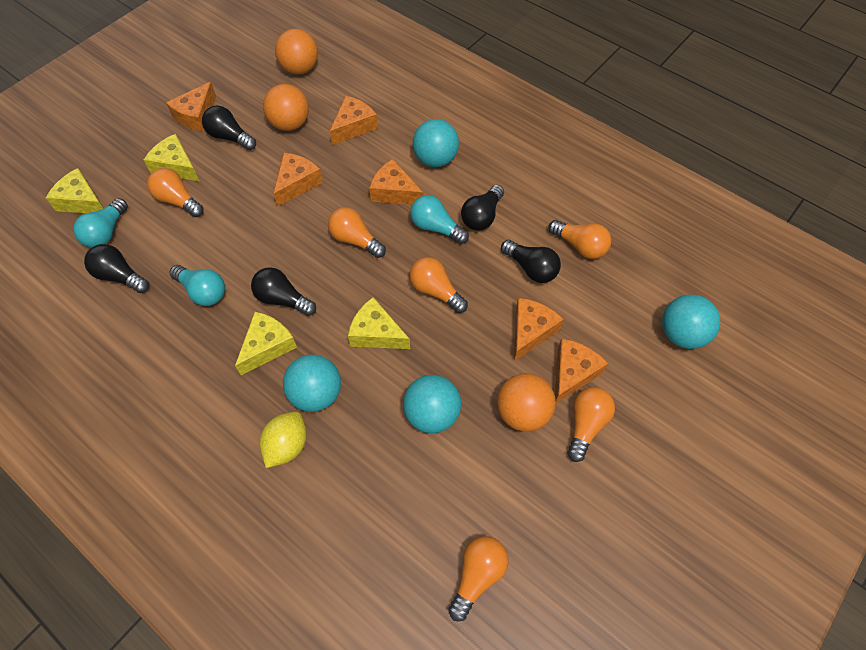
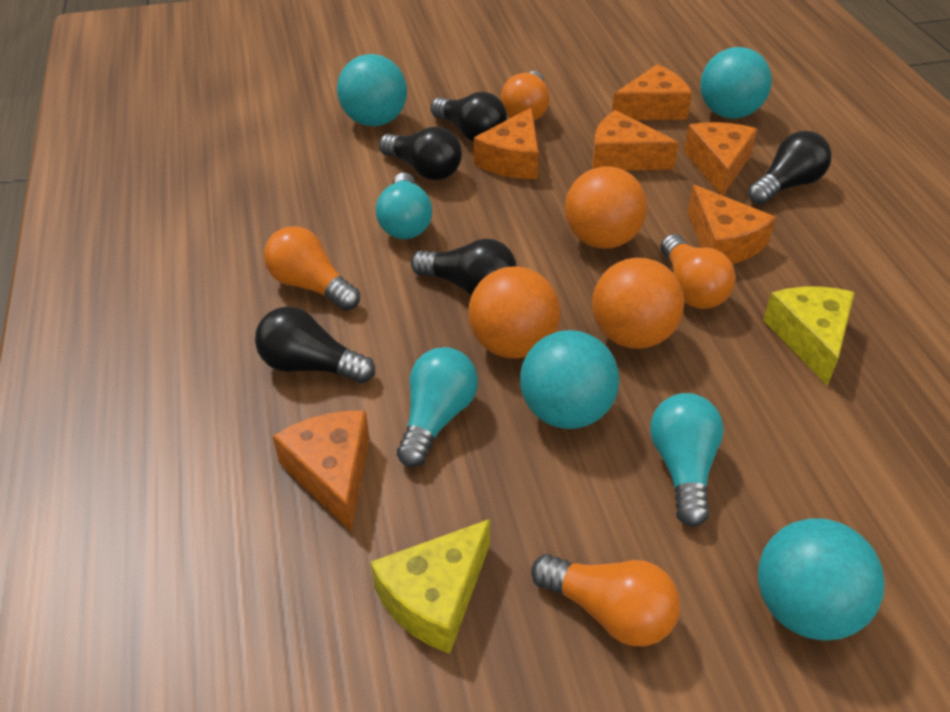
orange light bulb: [147,168,204,217] [328,207,386,258] [410,257,468,313] [448,536,509,622] [548,220,611,259] [567,387,615,462] = 6 -> [264,226,360,311] [501,71,549,121] [531,554,680,646] [661,234,736,309] = 4
yellow cheese: [46,168,104,213] [144,134,199,181] [235,312,297,375] [348,297,410,349] = 4 -> [370,519,490,654] [763,286,855,386] = 2
yellow lemon: [260,412,307,468] = 1 -> none = 0

